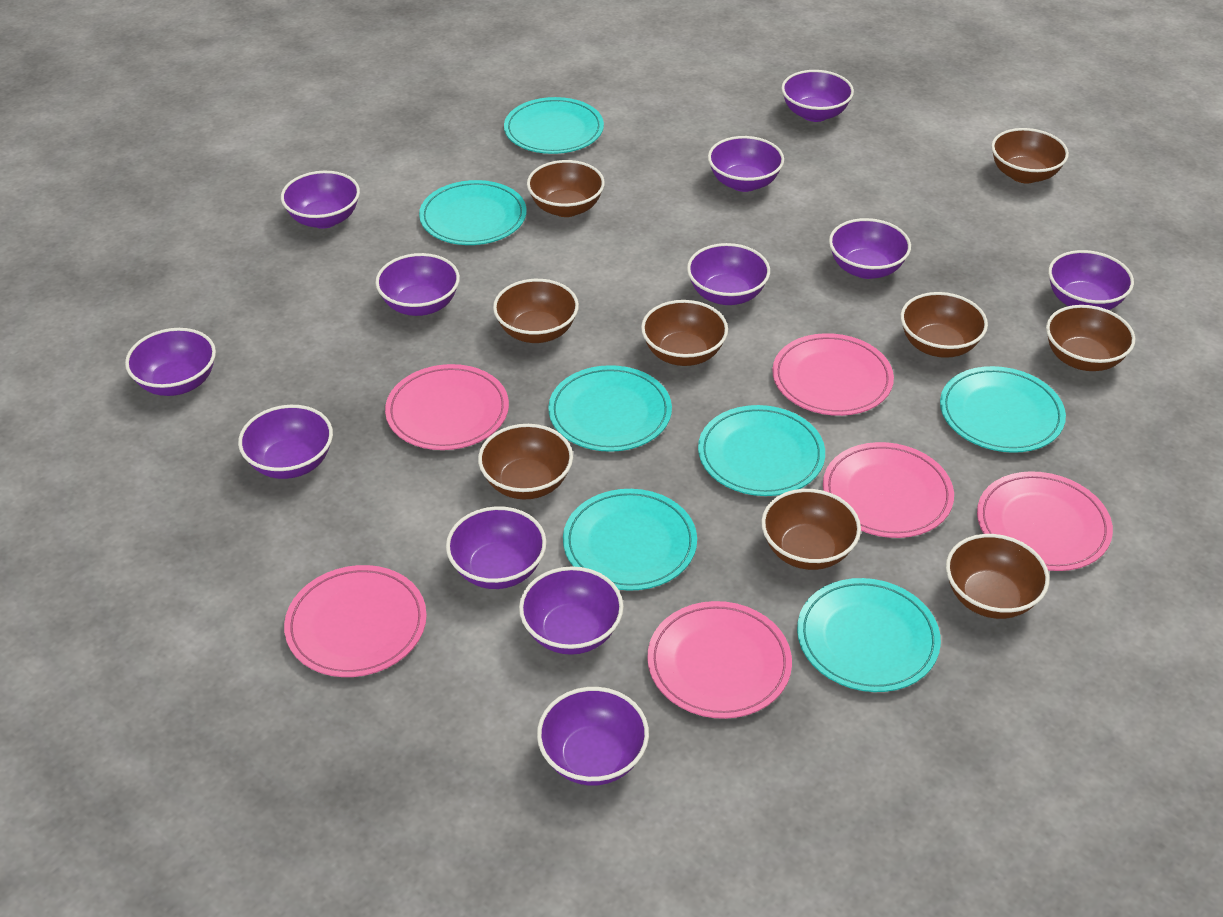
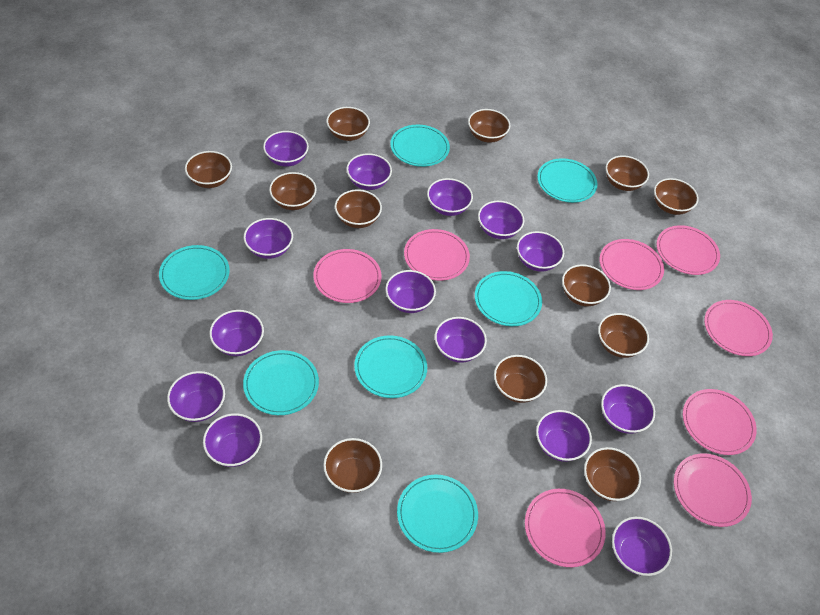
brown bowl: [478,424,573,500] [493,279,579,343] [527,160,605,217] [641,300,728,366] [761,489,861,570] [901,292,988,358] [946,534,1049,619] [991,128,1069,183] [1046,305,1135,371] = 9 -> [185,151,232,188] [269,172,317,210] [323,438,382,493] [326,107,370,141] [335,189,382,228] [468,109,510,143] [494,355,547,403] [562,264,611,306] [584,447,641,501] [598,313,649,358] [606,155,649,191] [654,178,699,215] = 12
pink plate: [284,565,427,677] [385,364,509,450] [647,601,792,719] [772,333,894,416] [823,442,954,538] [977,471,1113,571] = 6 -> [313,249,382,303] [404,229,470,281] [525,489,606,567] [599,239,664,290] [657,225,720,275] [674,453,752,527] [683,389,757,455] [704,300,773,356] = 8
purple bowl: [125,328,216,396] [238,405,333,479] [281,171,360,229] [375,253,460,316] [446,506,546,589] [519,566,623,655] [537,687,649,786] [687,243,770,305] [708,136,784,192] [781,70,854,122] [829,218,911,279] [1048,250,1134,310] = 12 -> [167,371,225,422] [203,413,262,467] [209,310,264,356] [244,218,293,259] [263,131,309,167] [346,153,392,190] [385,270,436,313] [427,178,473,216] [435,317,487,363] [478,201,524,239] [517,231,564,272] [536,410,592,462] [601,384,655,434] [612,517,672,576] = 14

